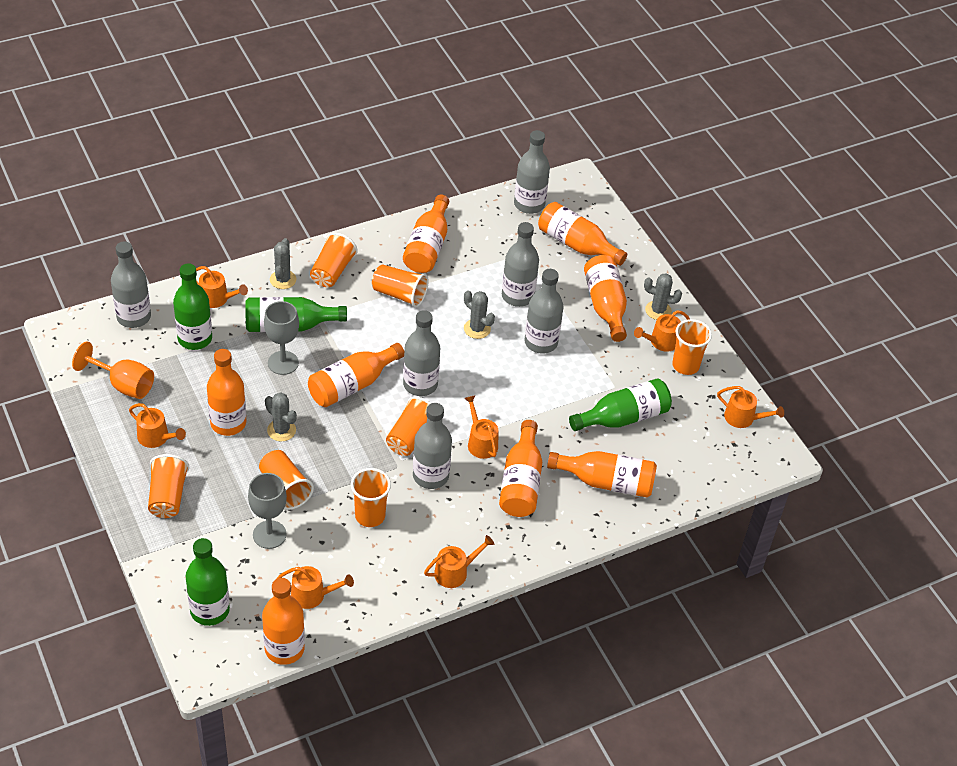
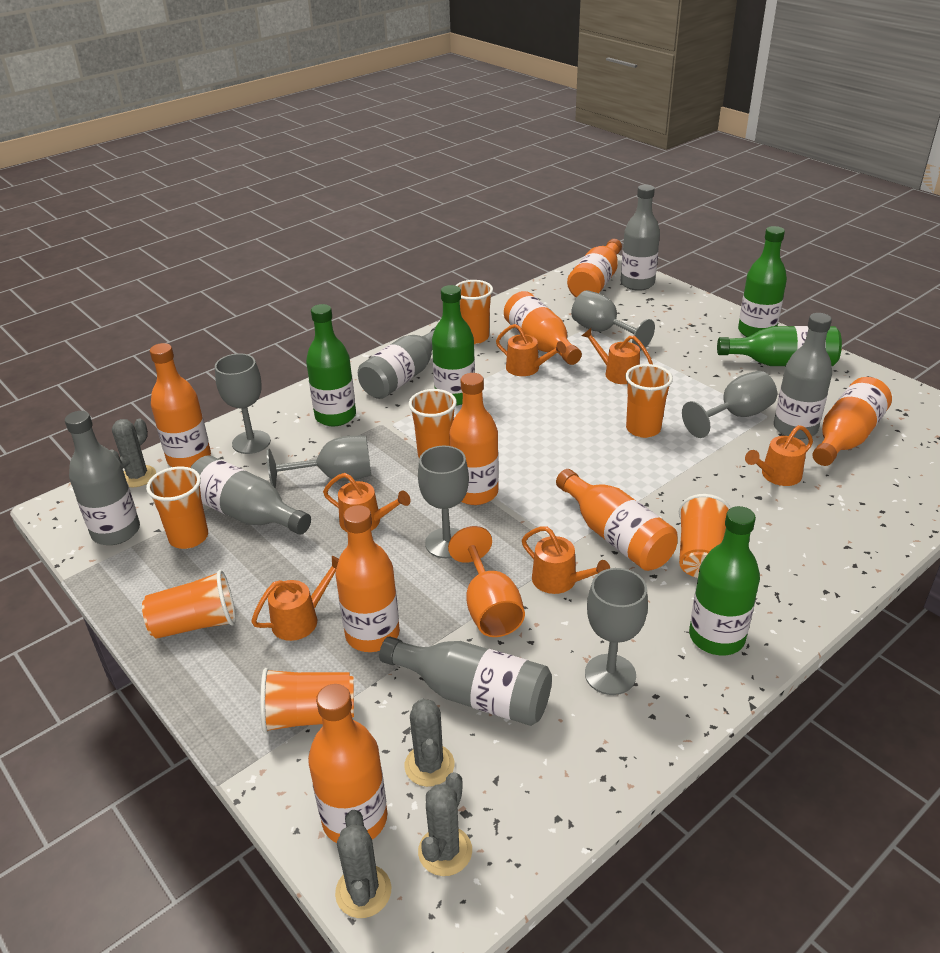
green bottle: [173,263,212,350] [185,538,230,626] [245,297,347,332] [569,378,672,431] = 4 -> [306,304,356,426] [432,285,475,405] [689,506,760,656] [717,326,842,366] [738,226,787,337] = 5
grey goblet: [248,473,287,549] [264,301,299,375] = 2 -> [215,353,271,454] [267,436,371,488] [418,446,469,558] [571,290,655,351] [585,568,648,695] [682,371,777,438] = 6
orange watering can: [129,403,186,448] [196,266,248,308] [277,566,354,609] [424,535,494,588] [464,395,498,459] [634,310,690,352] [717,386,784,428] = 7 -> [251,556,339,641] [323,473,411,532] [496,324,566,376] [522,526,610,594] [582,328,653,384] [745,425,813,486] = 6

